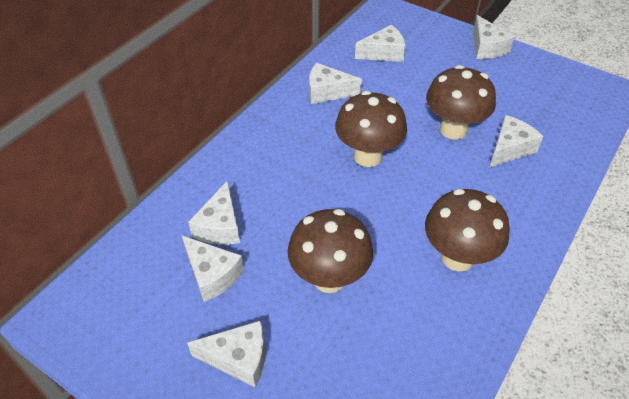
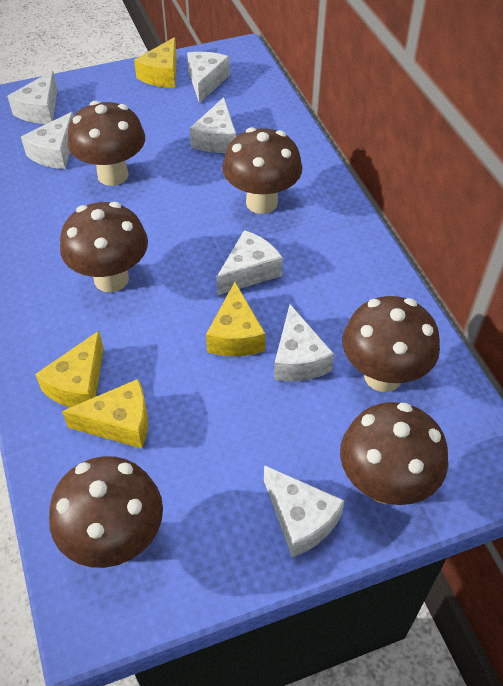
brown mushroom: [288,209,373,293] [335,91,407,167] [425,189,510,271] [426,65,496,140] = 4 -> [49,456,163,568] [60,202,148,293] [67,101,145,186] [222,127,302,214] [340,402,448,505] [342,296,440,392] = 6
yellow cheese: none = 0 -> [35,331,104,408] [62,379,148,448] [134,37,177,88] [206,282,266,356] = 4

